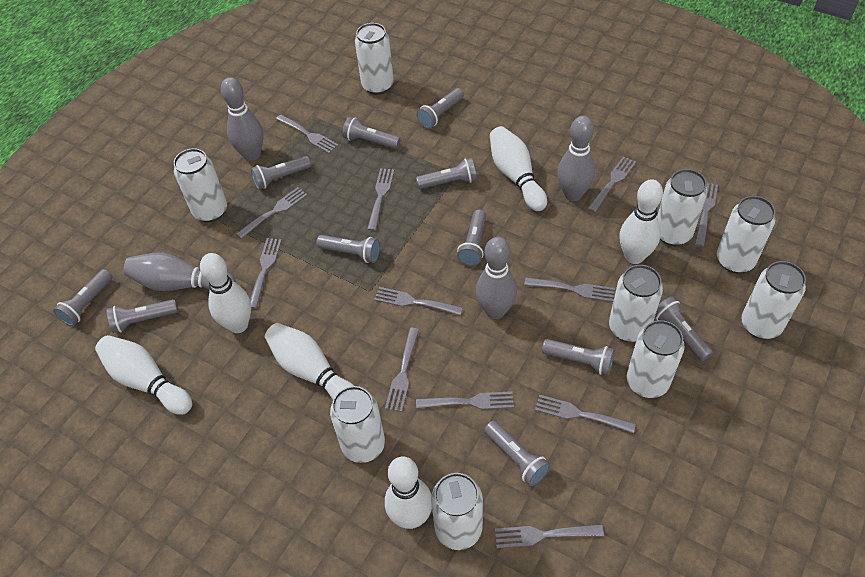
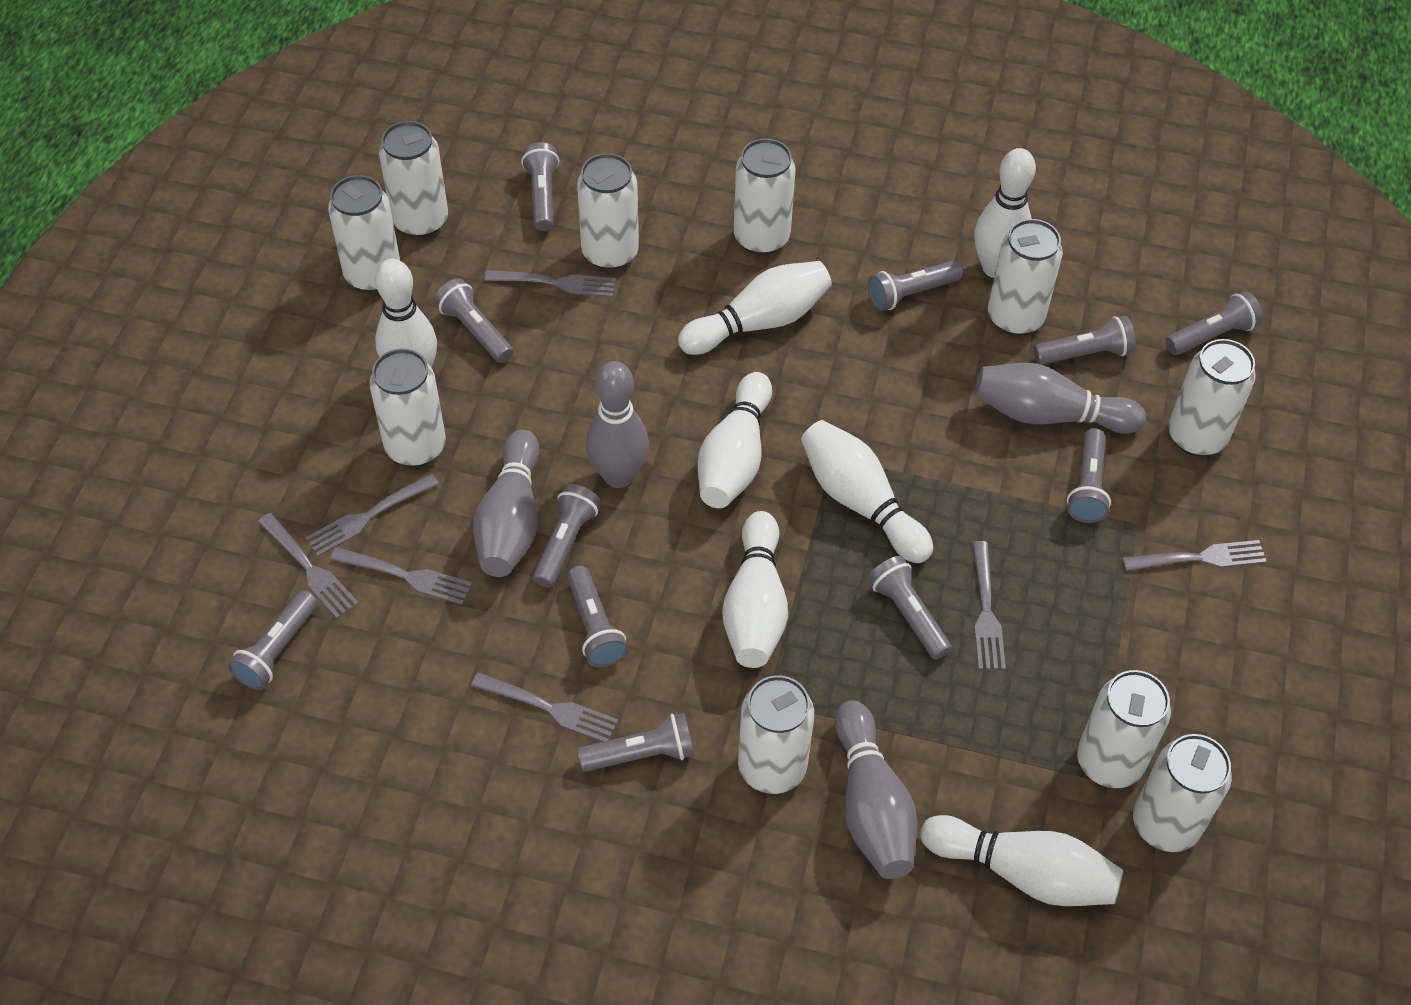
grey fork: [236,187,307,239] [250,238,282,309] [276,114,338,153] [367,168,394,231] [374,287,463,316] [385,328,419,412] [416,391,514,409] [495,524,604,548] [524,277,615,302] [535,395,636,433] [587,156,636,213] [694,183,718,247] = 12 -> [258,513,359,618] [305,473,439,557] [330,547,472,605] [471,672,618,742] [485,270,616,297] [972,541,1006,670] [1122,540,1267,571] = 7
white bowling pin: [95,335,192,415] [200,253,251,333] [265,323,354,399] [385,457,432,529] [490,126,547,211] [619,179,663,264] = 6 -> [375,259,437,367] [678,261,832,355] [698,372,772,508] [722,511,788,668] [801,420,933,563] [920,815,1123,906] [974,148,1036,278] = 7
white can: [174,148,227,222] [330,386,385,463] [355,23,394,95] [431,473,483,550] [609,265,663,342] [627,320,685,398] [657,169,707,246] [717,196,775,273] [741,261,806,339] = 9 -> [328,175,400,293] [370,348,446,467] [379,121,448,238] [577,153,639,270] [734,138,796,255] [738,675,814,794] [988,219,1063,336] [1077,670,1171,788] [1133,734,1232,852] [1168,339,1256,457] = 10

